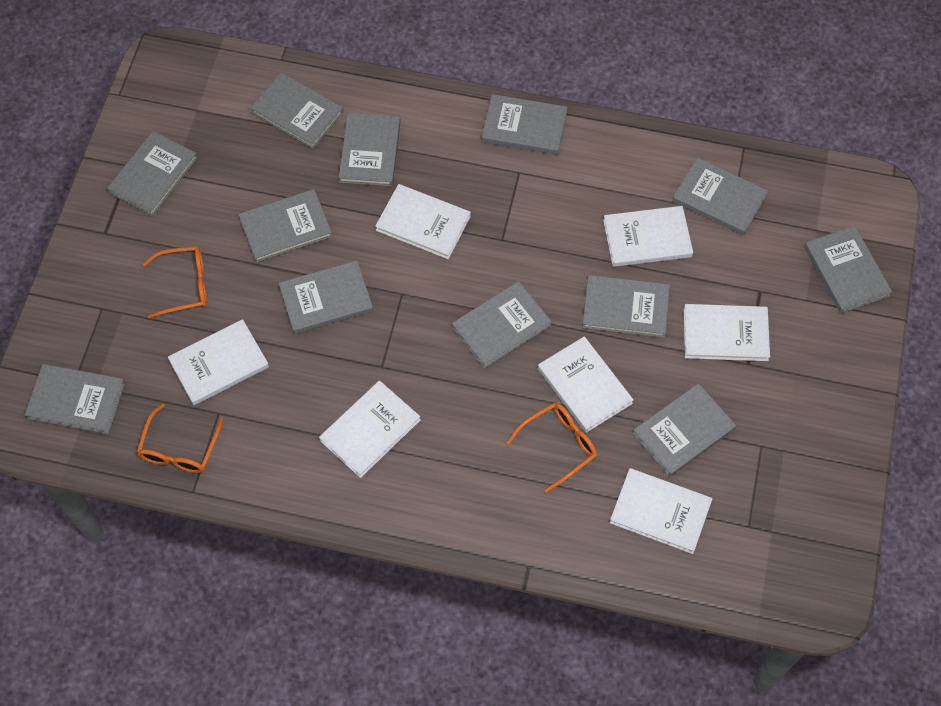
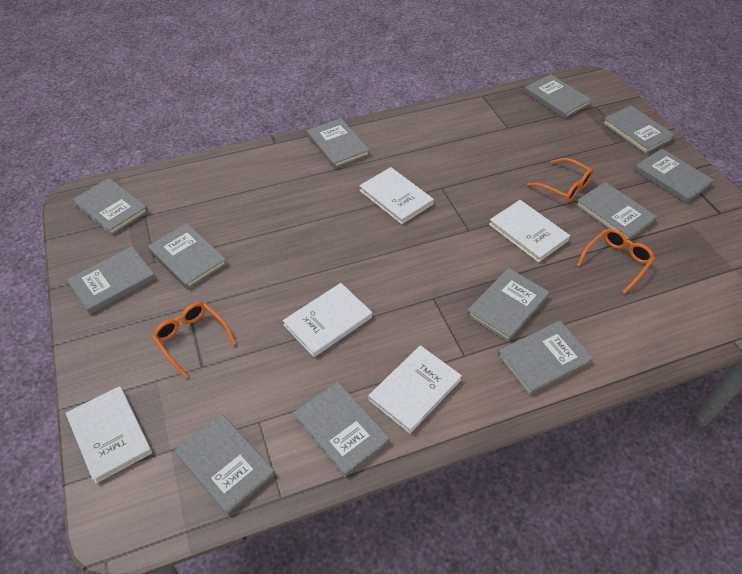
white book: [168,319,269,405] [319,381,421,478] [375,184,471,259] [538,336,634,433] [603,206,693,267] [609,468,712,554] [684,304,770,361] = 7 -> [66,386,152,483] [283,283,372,357] [359,167,434,224] [368,345,462,434] [489,200,570,262] = 5

